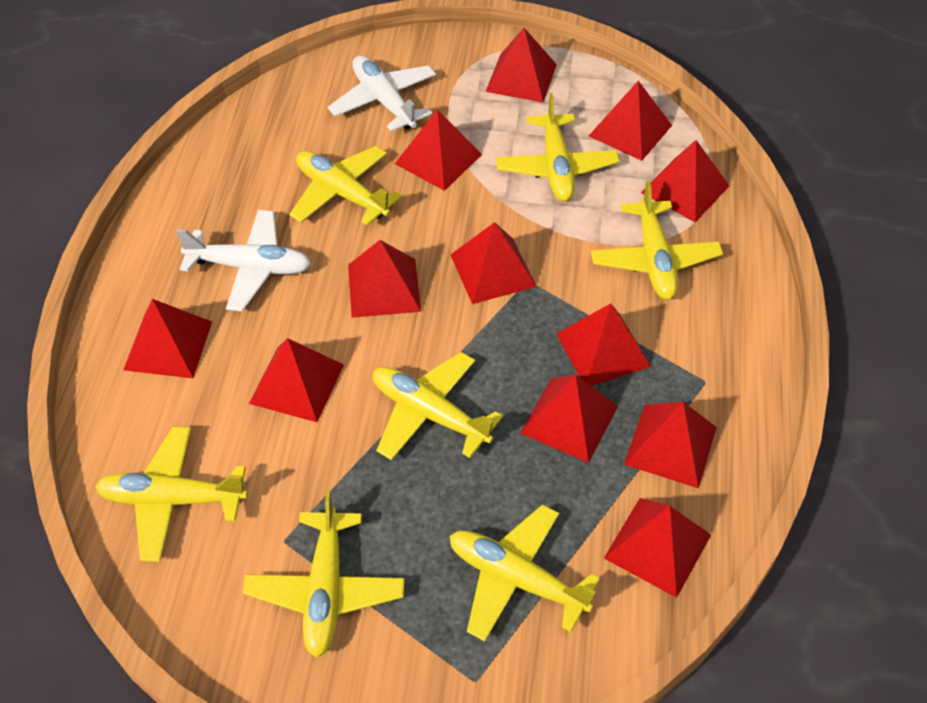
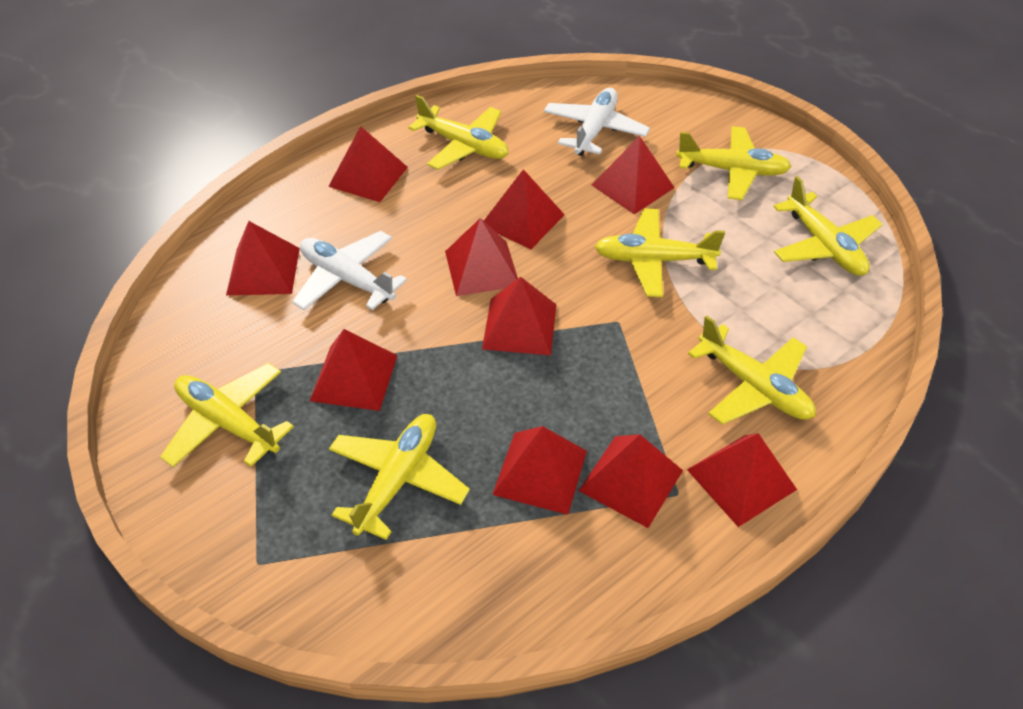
red pyramid: [123,299,212,378] [249,338,344,422] [348,240,421,318] [395,109,482,191] [450,222,537,304] [485,28,557,102] [520,375,618,463] [556,303,651,386] [589,81,672,161] [604,498,711,598] [624,402,717,488] [641,140,729,222] = 12 -> [226,221,300,295] [310,329,398,411] [328,126,408,202] [445,218,518,296] [482,277,557,355] [484,169,565,249] [492,426,587,515] [579,434,683,528] [592,136,675,214] [687,433,797,527] = 10

